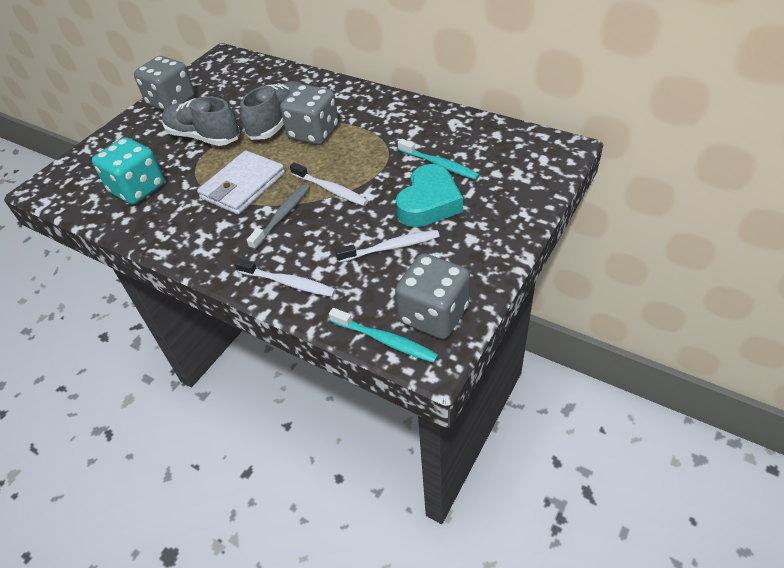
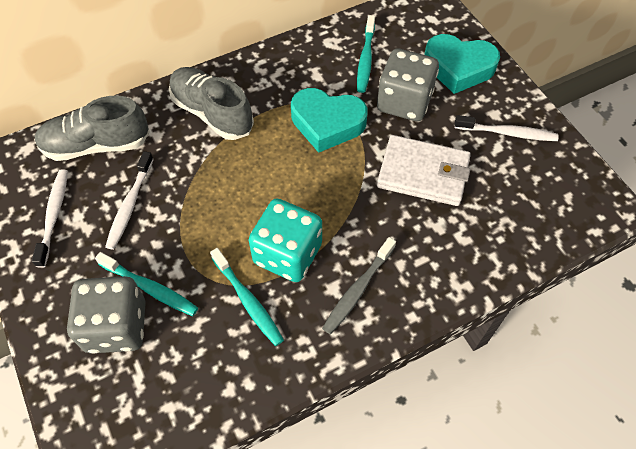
grey dice: [134,56,195,111] [280,84,339,145] [395,253,470,339] = 3 -> [67,276,146,353] [377,49,439,121] = 2
turquoise heart: [396,164,463,227] = 1 -> [291,88,368,153] [424,34,500,94] = 2
turquoise toothbrush: [329,308,438,363] [398,139,480,180] = 2 -> [95,252,198,316] [210,248,284,346] [357,15,375,93] = 3

